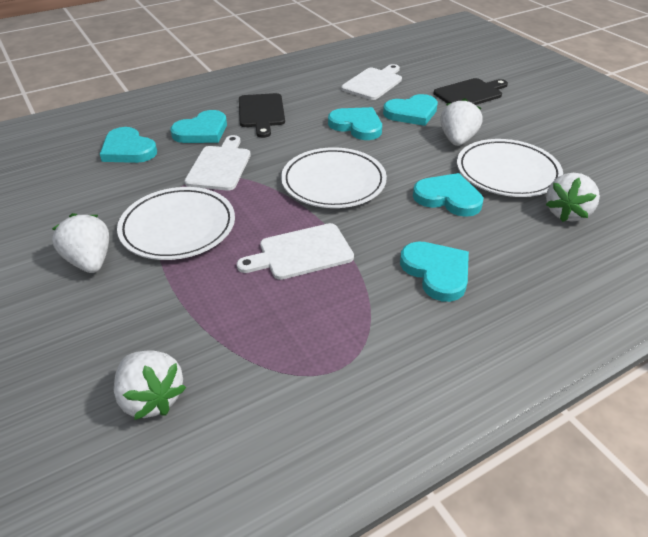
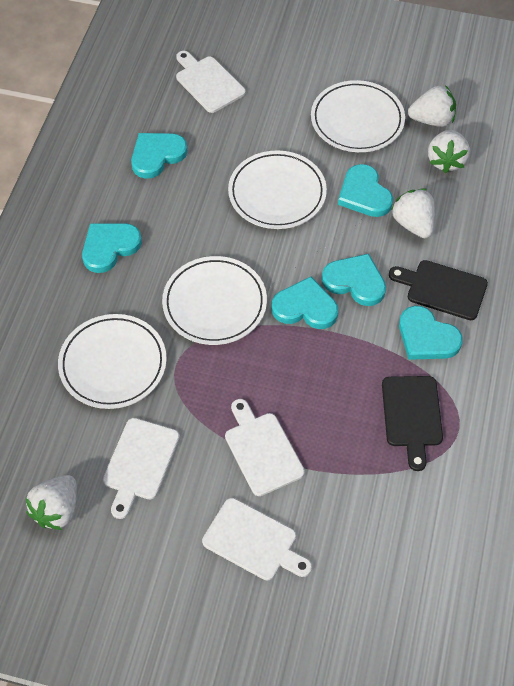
white cutting board: [184,135,251,190] [237,223,354,280] [341,64,402,100] = 3 -> [103,418,180,519] [176,51,246,113] [202,498,312,581] [225,399,305,496] = 4
white plate: [117,187,235,260] [281,147,387,208] [457,139,563,197] = 3 -> [58,314,167,409] [162,256,267,345] [228,150,327,229] [311,80,405,152] = 4

